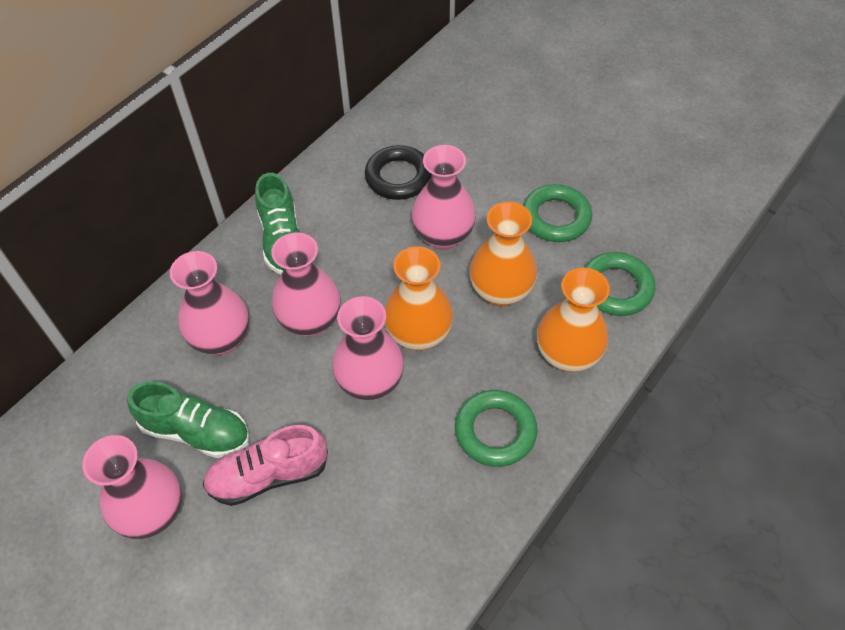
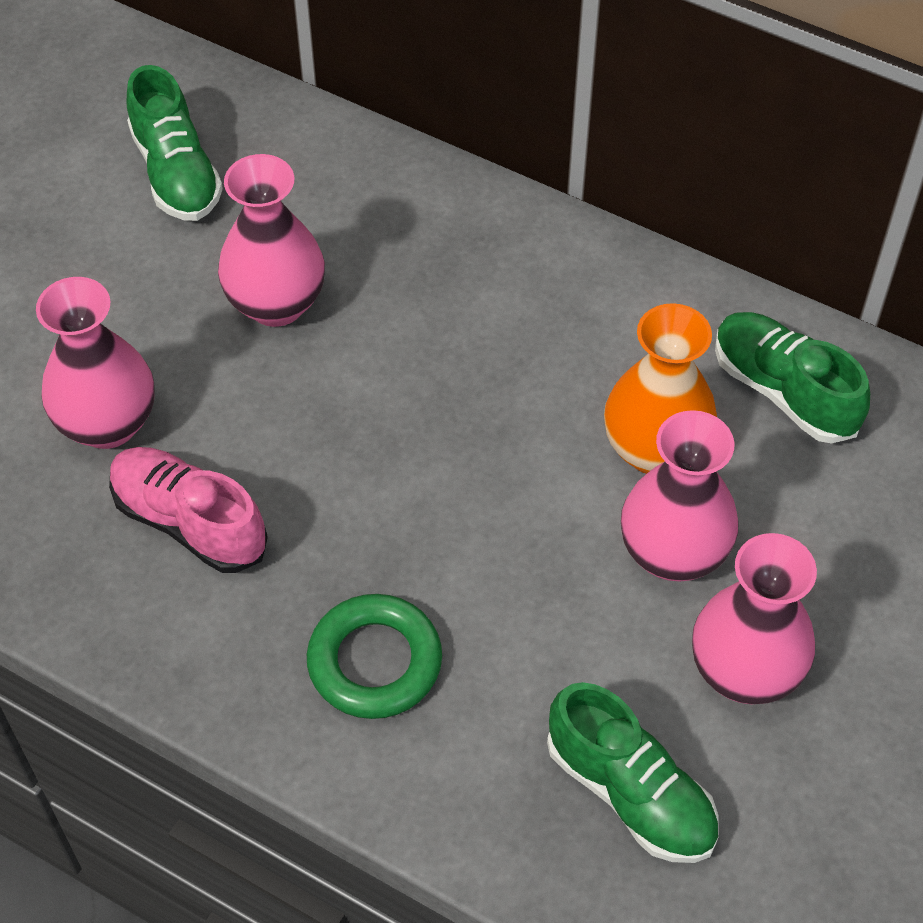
black ring: [365,145,432,200] = 1 -> none = 0
green ring: [455,390,538,467] [523,184,592,242] [584,252,655,316] = 3 -> [307,594,442,719] = 1
green shoe: [127,381,249,458] [255,173,300,275] = 2 -> [127,65,223,221] [547,682,719,863] [715,312,870,444] = 3
orange vase: [385,247,453,351] [470,202,537,307] [537,268,610,372] = 3 -> [604,303,717,474] = 1
pink vase: [82,435,182,539] [170,251,249,355] [271,232,341,337] [332,296,404,400] [412,145,476,250] = 5 -> [36,277,155,449] [218,154,325,327] [621,410,738,582] [692,533,817,704] = 4

